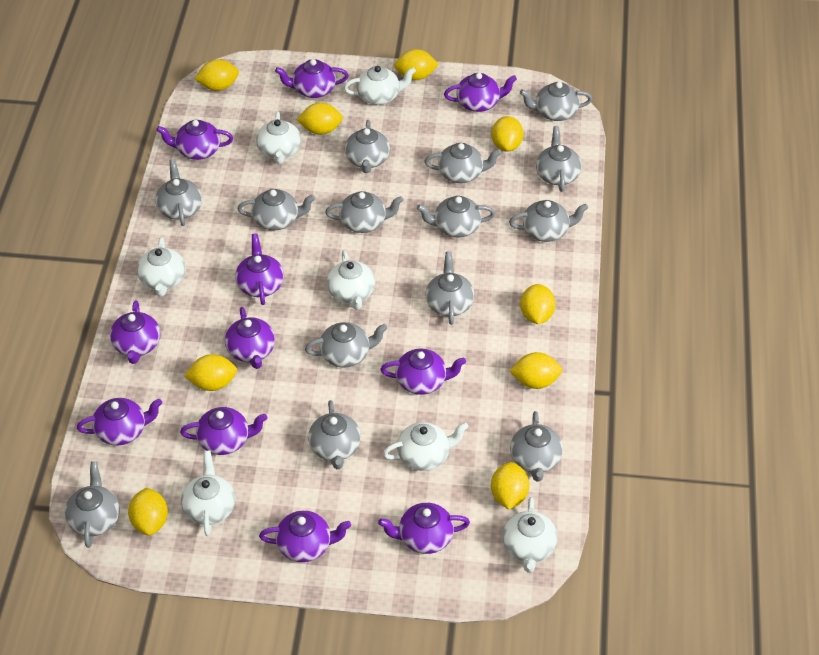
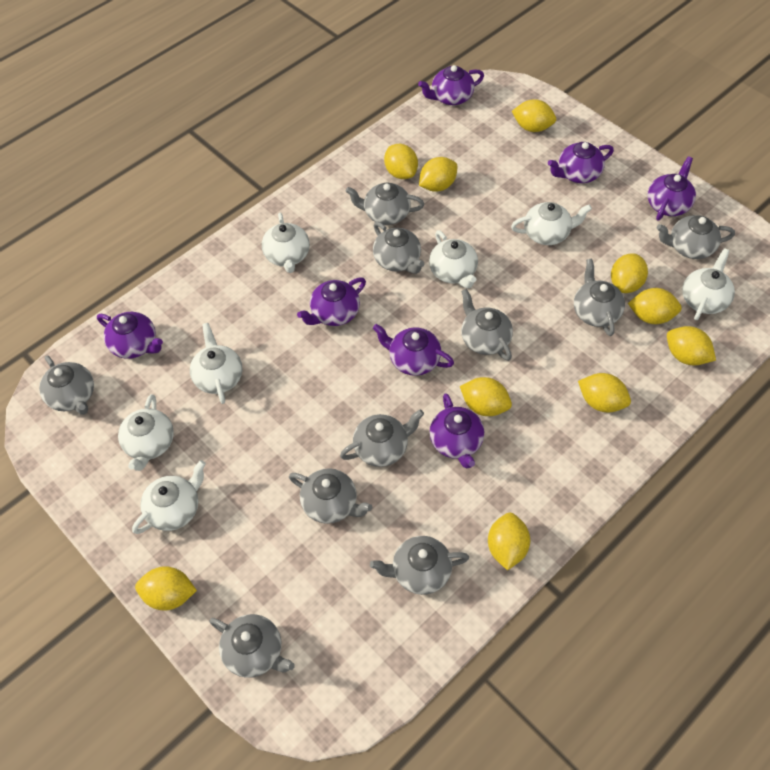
grey teapot: [65,461,120,548] [155,159,202,226] [238,189,315,230] [305,322,388,368] [308,400,361,469] [325,191,404,233] [345,120,390,173] [417,196,495,237] [425,143,501,183] [425,252,474,325] [509,200,588,242] [510,411,563,481] [520,82,592,121] [536,126,582,192] = 14 -> [39,355,94,415] [210,614,295,678] [289,468,372,524] [340,409,424,467] [346,182,424,225] [370,536,469,595] [373,222,424,274] [461,289,513,361] [574,259,625,336] [657,215,735,259] = 10
purple teapot: [77,398,162,445] [110,300,160,364] [156,120,233,160] [180,407,267,455] [225,307,275,369] [235,233,284,305] [259,511,351,562] [275,59,349,98] [378,503,470,554] [381,348,466,395] [444,73,517,112] = 11 -> [97,312,163,359] [297,277,366,326] [373,324,454,376] [418,65,484,105] [429,393,484,468] [548,142,614,183] [647,156,696,221] = 7
yellow lemon: [128,488,168,536] [184,354,237,391] [195,59,239,91] [297,103,343,135] [394,49,439,80] [491,116,524,152] [491,462,529,509] [509,352,562,389] [520,284,556,324] = 9 -> [135,566,197,610] [384,144,418,179] [419,157,457,192] [460,377,512,416] [488,513,530,570] [512,99,556,132] [578,373,631,412] [611,254,648,293] [628,288,682,324] [667,326,716,366] = 10

